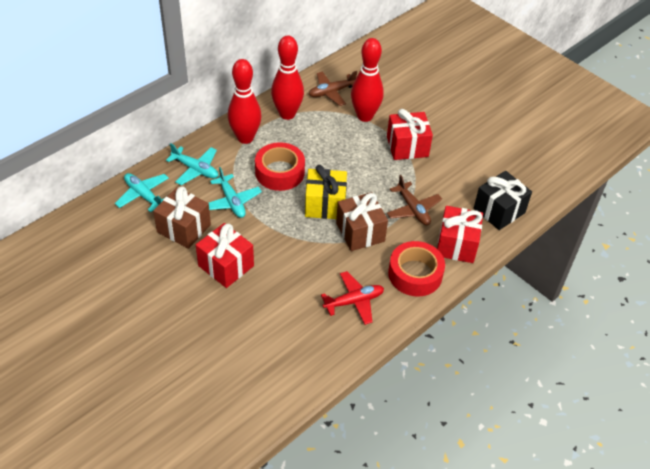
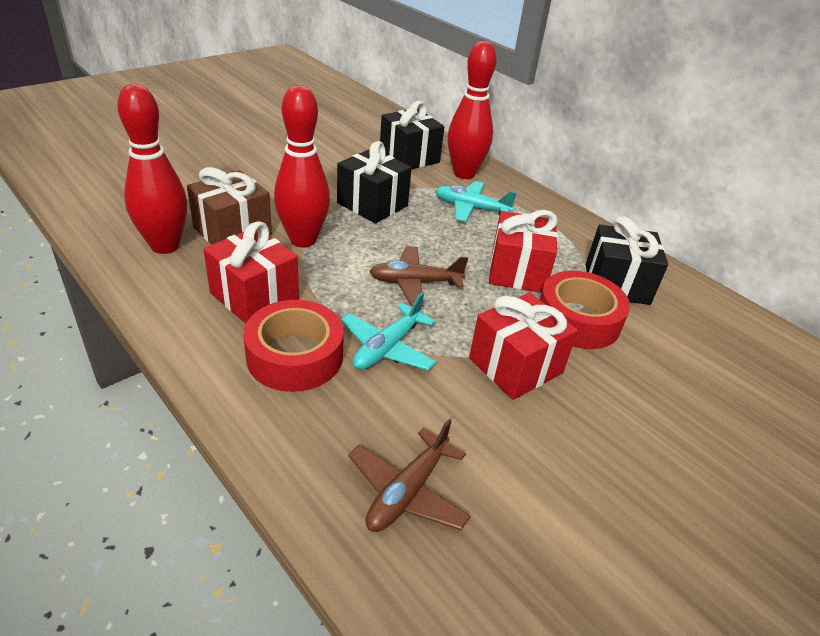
black gift: [474,171,532,230] = 1 -> [337,141,412,223] [380,101,444,169] [586,216,668,305] = 3
brown gift: [153,187,211,249] [336,192,388,251] = 2 -> [187,167,272,245] = 1
red plane: [321,271,384,325] = 1 -> none = 0
turquoise plane: [115,173,169,212] [166,143,218,185] [209,167,262,218] = 3 -> [341,292,436,370] [435,181,517,222] = 2
yellow gift: [305,165,347,219] = 1 -> none = 0

